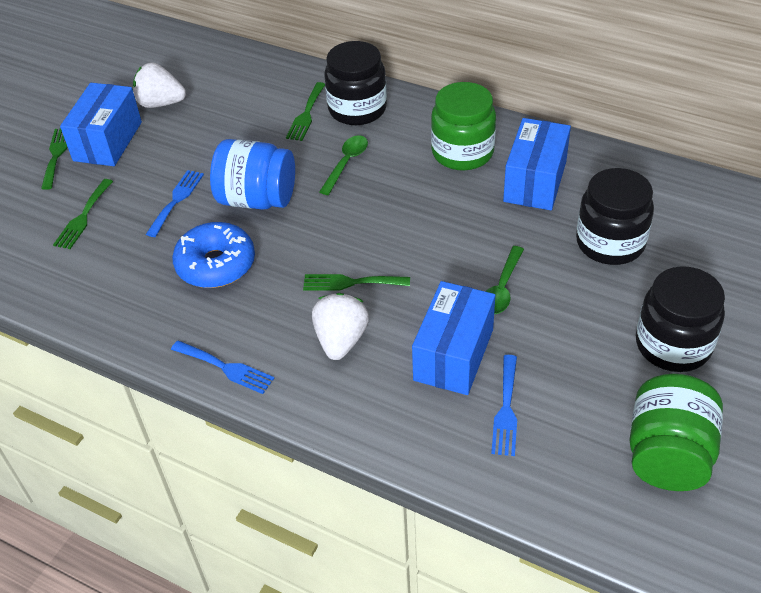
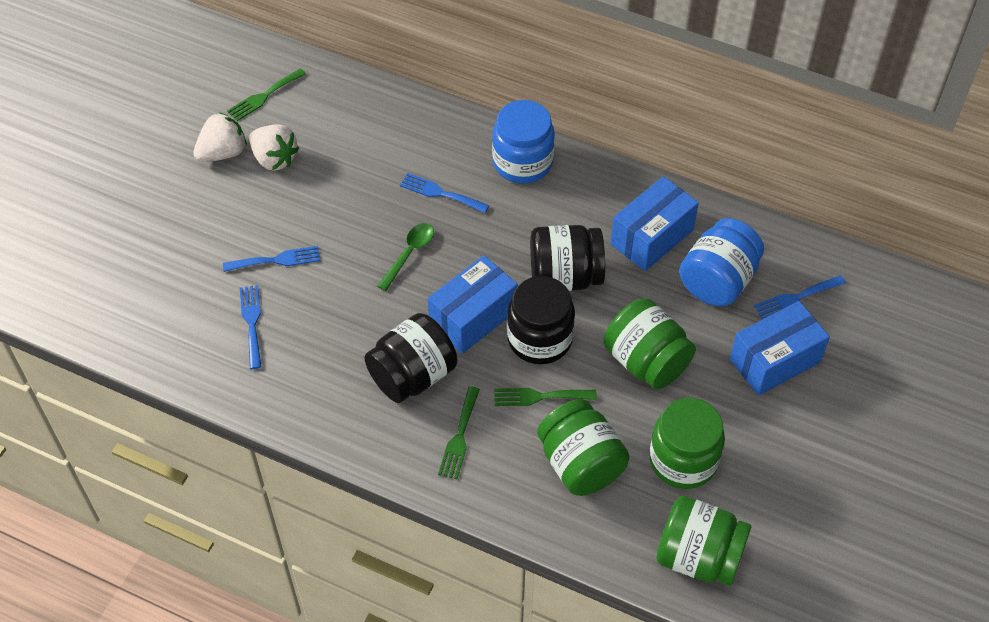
blue donut: [172,222,255,288] = 1 -> none = 0
blue fork: [146,170,204,237] [171,341,275,394] [491,355,517,456] = 3 -> [223,246,320,272] [240,285,262,369] [400,173,489,213] [754,275,846,320] = 4
blue jar: [210,139,295,210] = 1 -> [492,100,555,184] [679,218,764,306] = 2
green fork: [41,128,67,190] [53,179,113,249] [286,82,325,141] [303,274,410,291] = 4 -> [227,68,306,121] [438,386,480,479] [494,388,597,406] = 3
green jar: [431,82,496,171] [629,374,723,491] = 2 -> [537,399,630,496] [604,298,696,389] [649,398,725,489] [656,496,751,586] = 4
green spoon: [319,135,368,195] [486,246,524,314] = 2 -> [377,223,434,291] = 1

